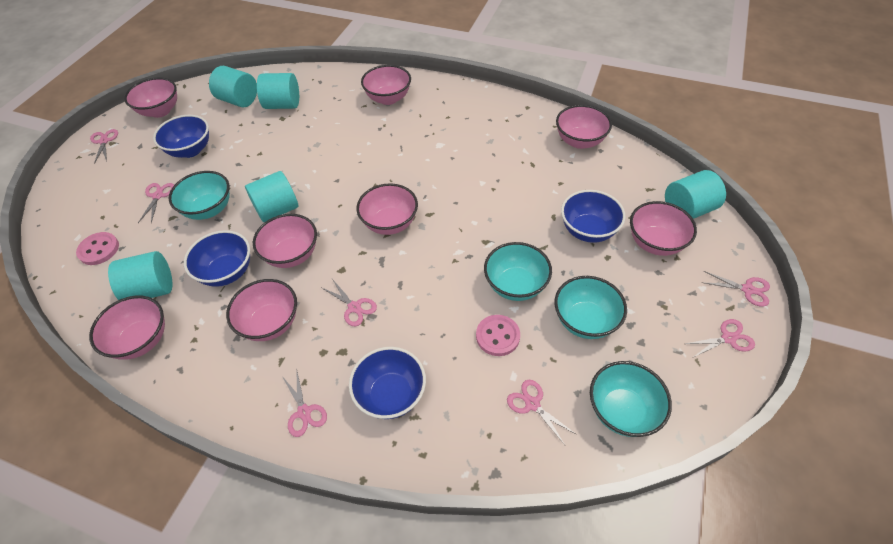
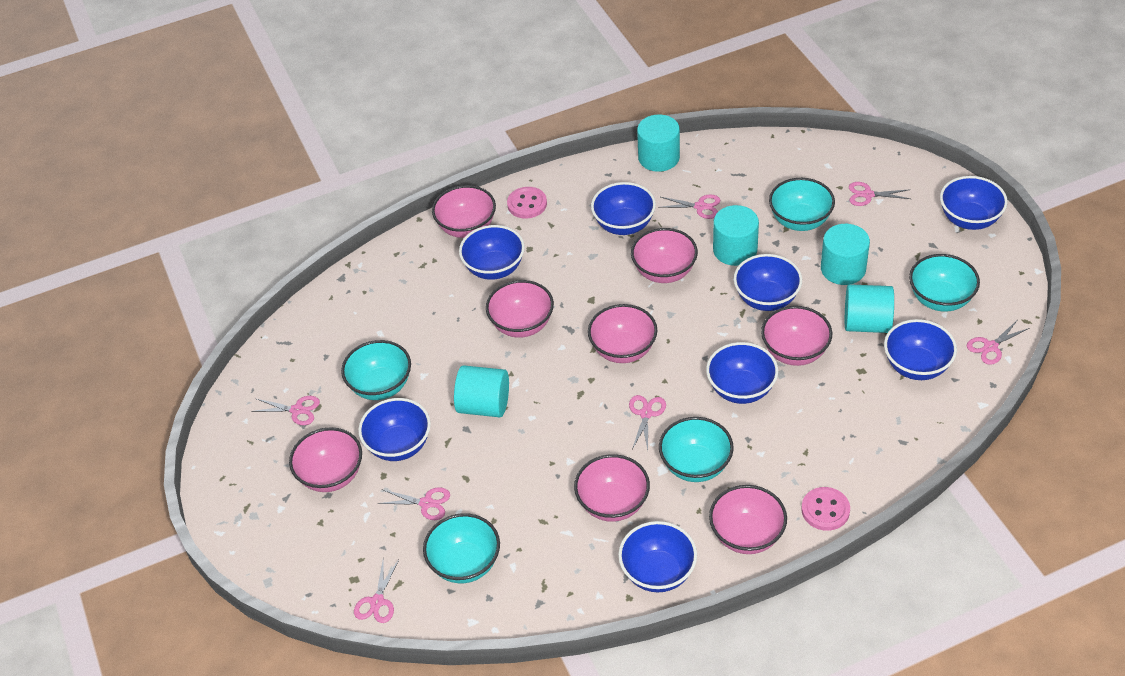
blue bowl: [153,115,209,158] [184,230,250,287] [349,347,426,419] [561,190,625,243] = 4 -> [358,398,431,461] [459,225,525,280] [591,182,656,235] [618,521,697,593] [706,342,778,404] [734,254,802,311] [884,319,957,380] [940,176,1008,230] = 8
turquoise bowl: [169,171,230,220] [484,242,552,301] [554,276,627,339] [590,361,672,437] = 4 -> [341,340,411,400] [423,513,500,583] [659,417,734,482] [769,178,835,231] [909,254,980,312] = 5

